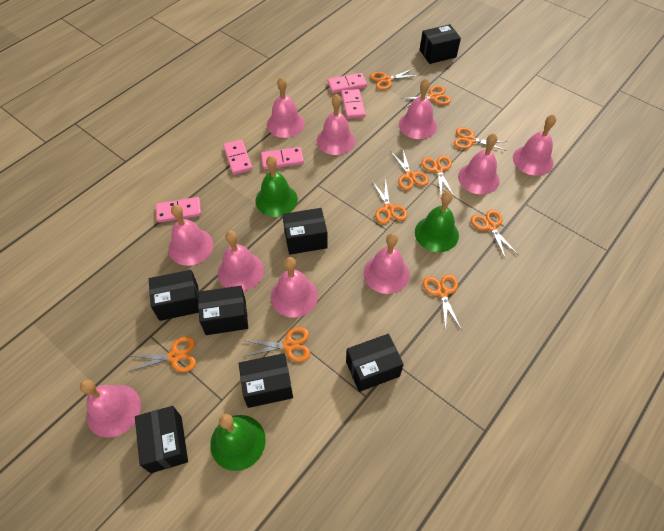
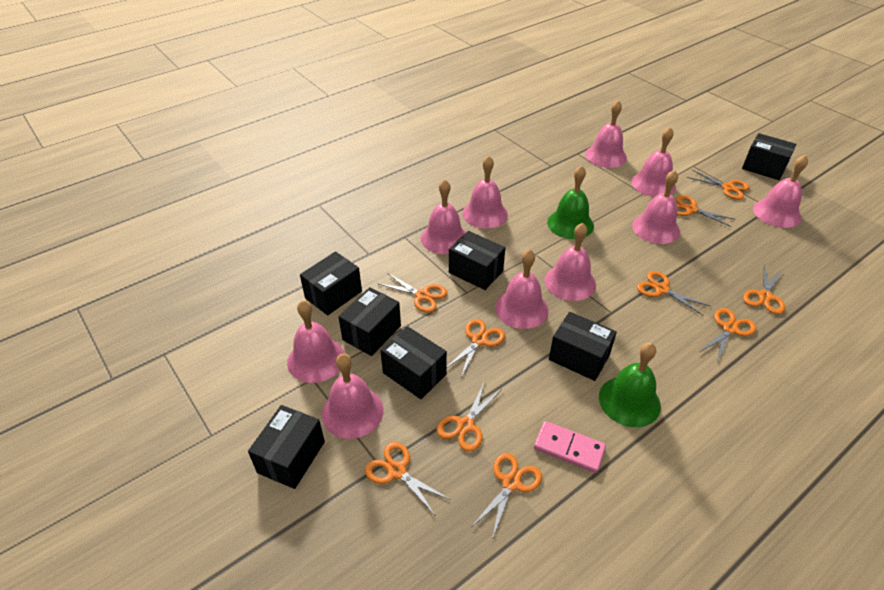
green bell: [210,414,265,471] [255,156,298,217] [415,191,459,252] = 3 -> [547,165,594,239] [599,343,661,427] = 2
pink domino: [156,197,201,223] [223,139,252,175] [261,147,304,169] [328,73,367,93] [341,89,366,119] = 5 -> [534,421,606,473] = 1

